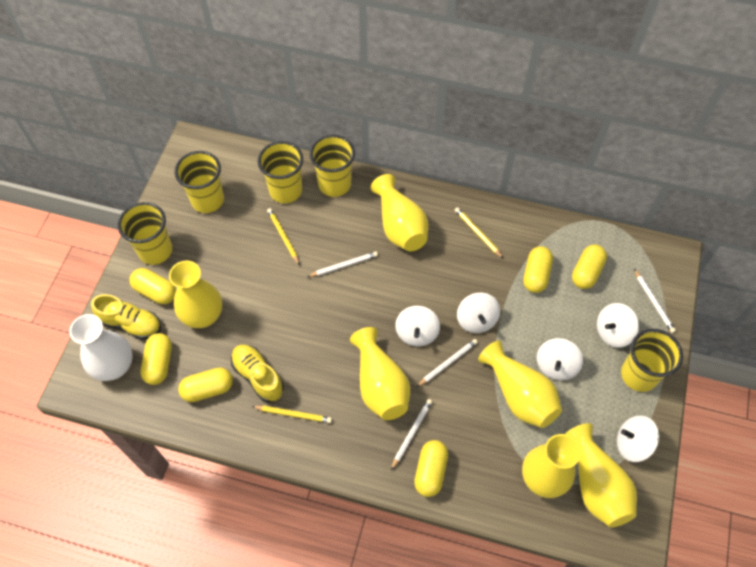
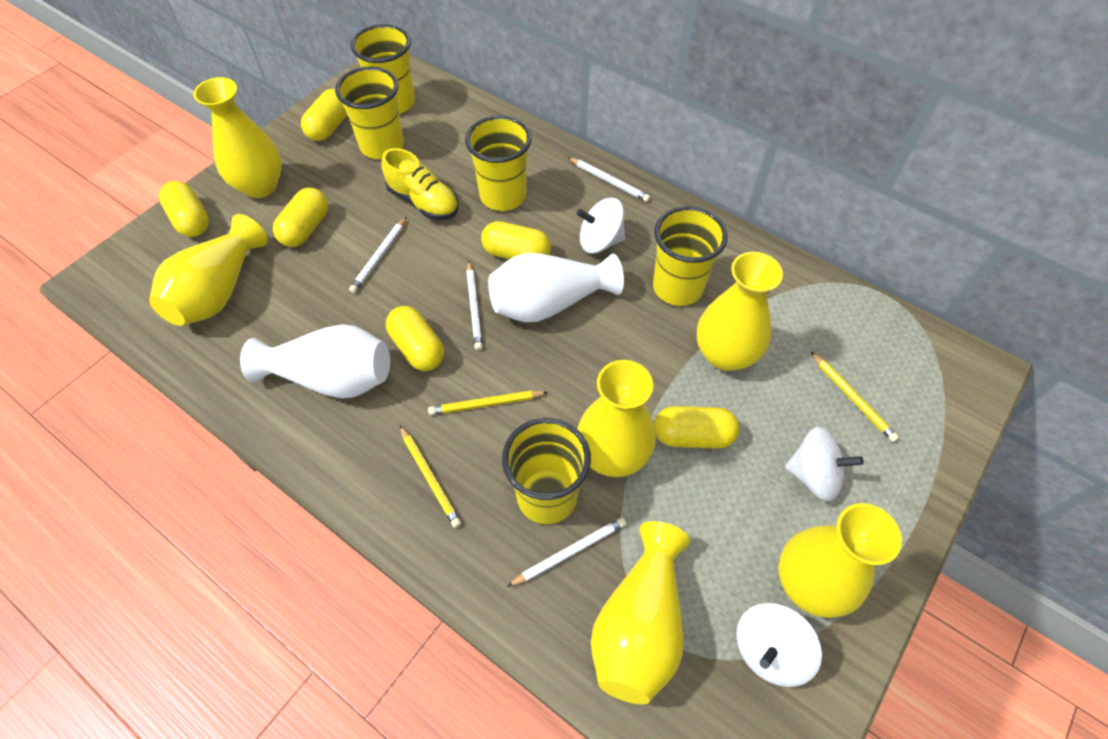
white spinning top: [395,306,440,346] [457,293,500,333] [537,338,583,380] [597,303,639,348] [617,415,659,462] = 5 -> [576,198,625,253] [736,603,822,687] [785,427,864,501] = 3
white vase: [69,314,133,381] = 1 -> [240,324,390,399] [488,253,624,322] = 2
yellow shoe: [91,294,161,340] [231,345,284,402] = 2 -> [381,148,459,220] = 1

